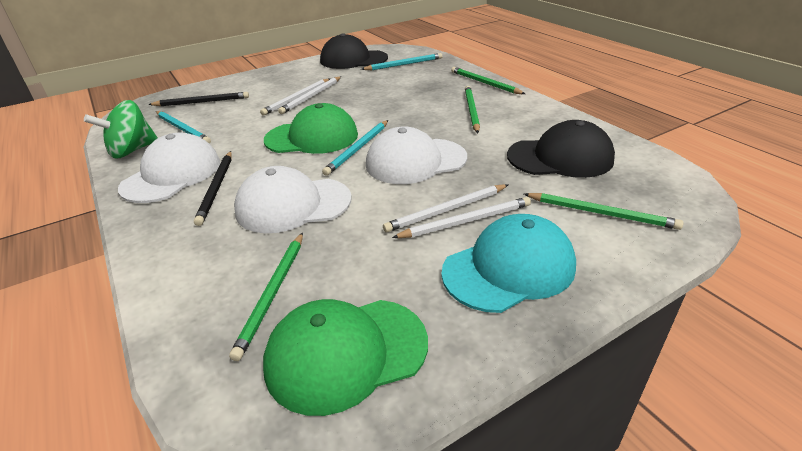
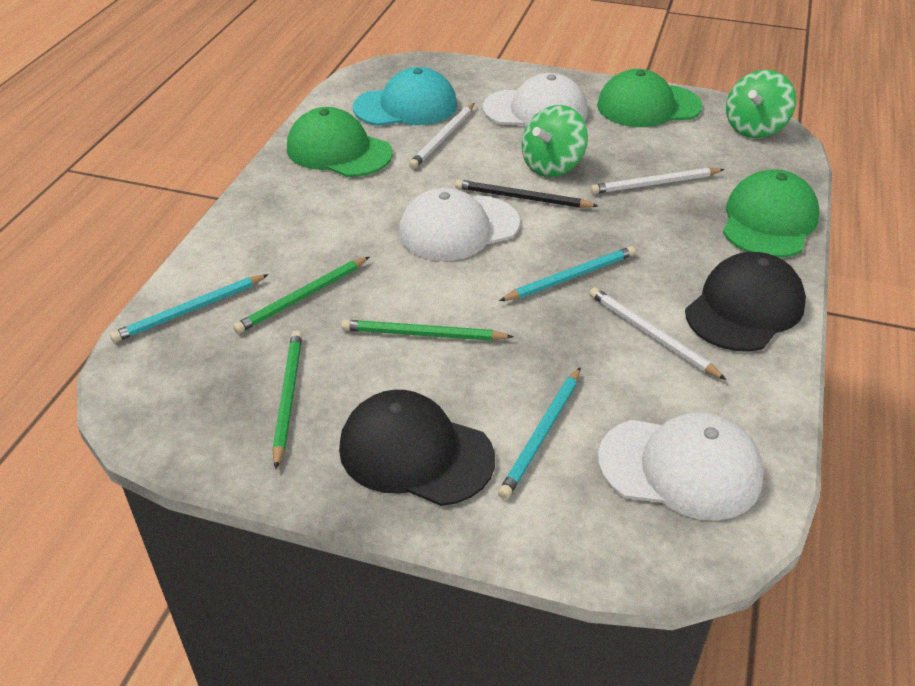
black pencil: [148,92,249,106] [194,151,232,226] = 2 -> [455,179,598,208] = 1
green cap: [263,299,428,416] [264,103,358,154] = 2 -> [287,107,393,177] [597,69,703,127] [723,169,819,258] = 3
green pencil: [229,232,303,361] [451,67,525,94] [465,86,480,133] [524,193,684,230] = 4 -> [233,257,369,333] [272,330,302,469] [341,320,514,341] = 3
green spinning top: [84,100,158,158] = 1 -> [522,105,588,177] [726,70,796,138] = 2
white pencil: [260,79,330,115] [278,76,341,114] [383,184,508,232] [392,197,531,238] = 4 -> [409,103,475,169] [589,287,726,380] [590,168,725,194] = 3

